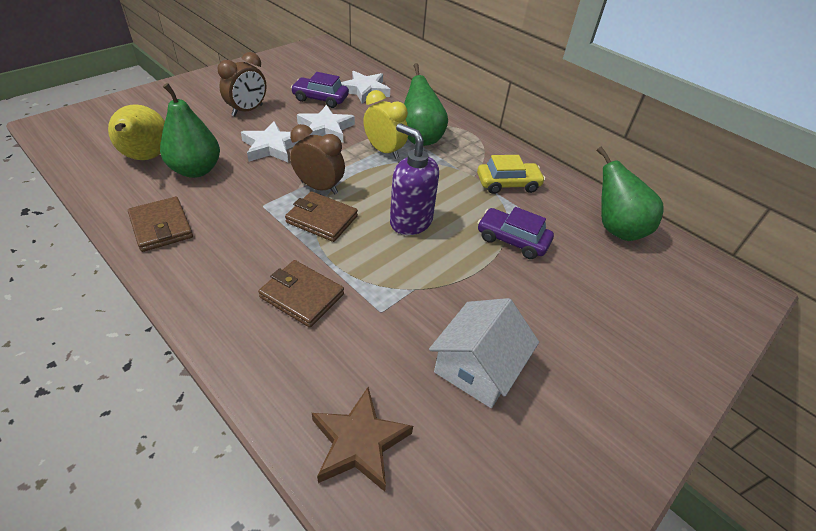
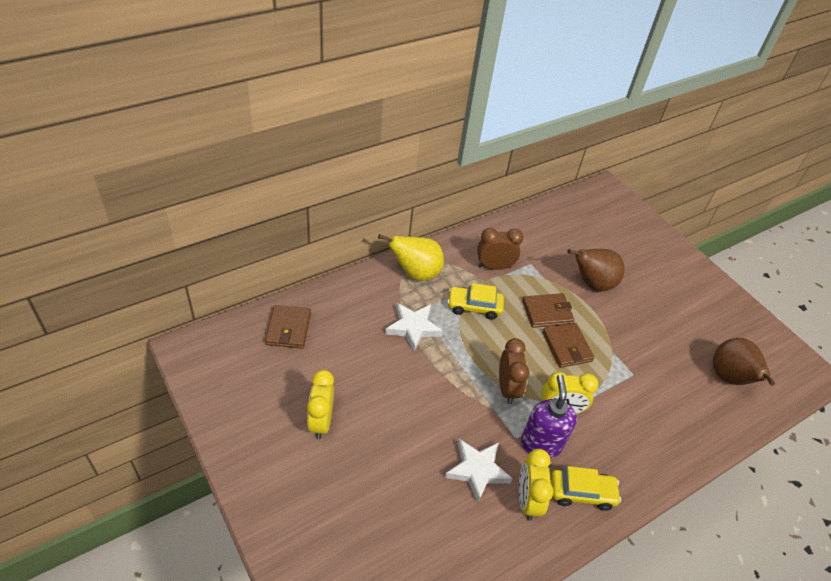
brown pear: none = 0 -> [567,249,625,291] [713,338,775,386] = 2
brown star: [312,387,413,492] = 1 -> none = 0
green pear: [160,83,220,178] [404,63,448,146] [597,146,664,241] = 3 -> none = 0
purple car: [291,72,349,108] [478,207,554,259] = 2 -> none = 0
white house: [429,298,539,408] = 1 -> none = 0
white star: [241,121,300,162] [297,105,355,143] [341,71,390,104] = 3 -> [385,303,443,351] [445,439,513,503] = 2
yellow car: [477,155,545,194] = 1 -> [447,283,504,319] [551,466,621,511] = 2
yellow clock: [363,90,408,159] = 1 -> [307,370,334,439] [519,449,554,521] [541,372,598,414] = 3

